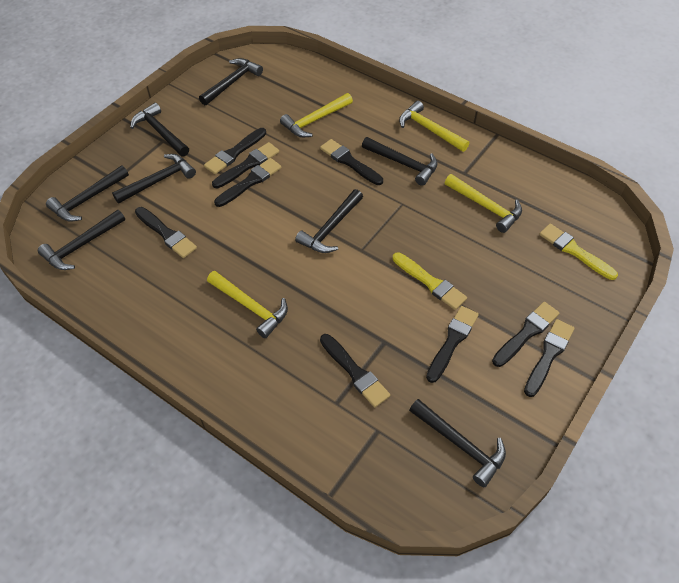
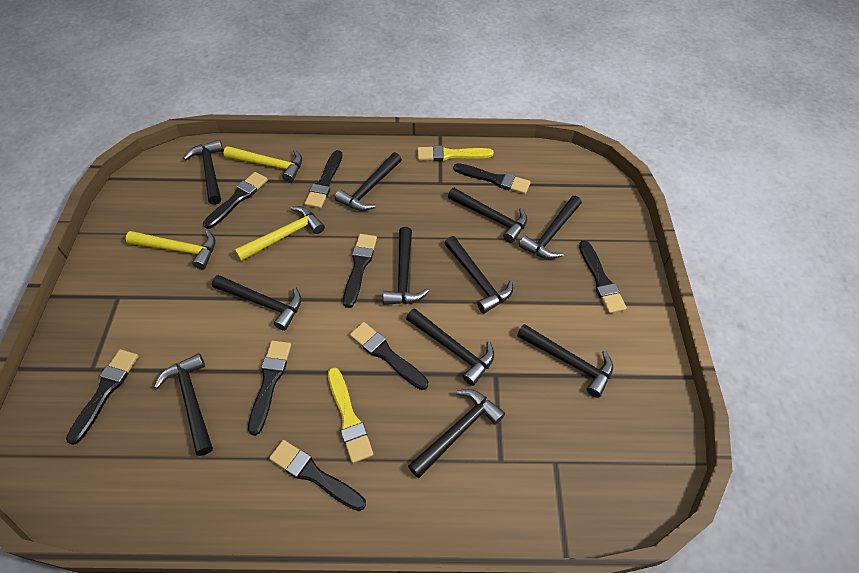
black hammer: [38,210,125,270] [46,166,129,222] [112,154,196,204] [130,103,189,157] [199,58,263,105] [295,189,363,253] [362,137,438,186] [409,399,506,487] = 8 -> [154,353,213,456] [183,140,223,205] [212,275,302,331] [335,152,402,211] [383,227,429,305] [406,308,494,386] [408,389,505,478] [444,236,513,314] [448,188,527,243] [517,324,613,398] [519,196,582,259] = 11
yellow hammer: [207,271,288,338] [280,93,353,137] [399,101,469,152] [445,174,522,233] = 4 -> [126,230,215,269] [224,146,302,183] [234,206,325,261] = 3

